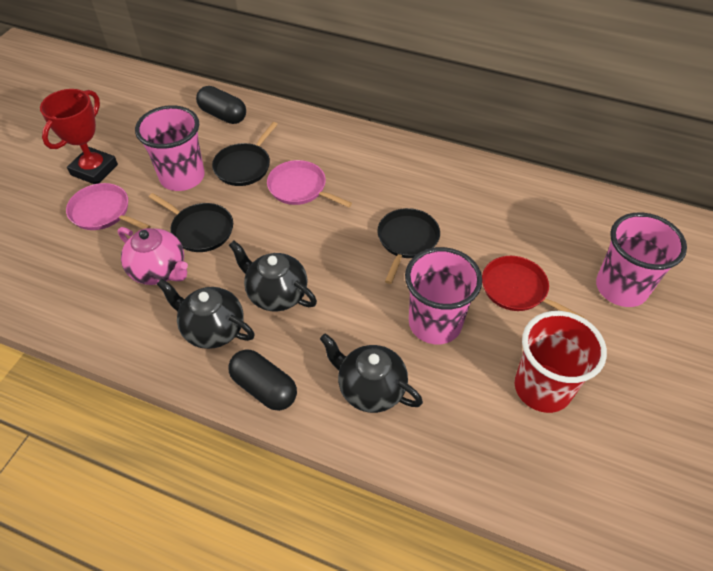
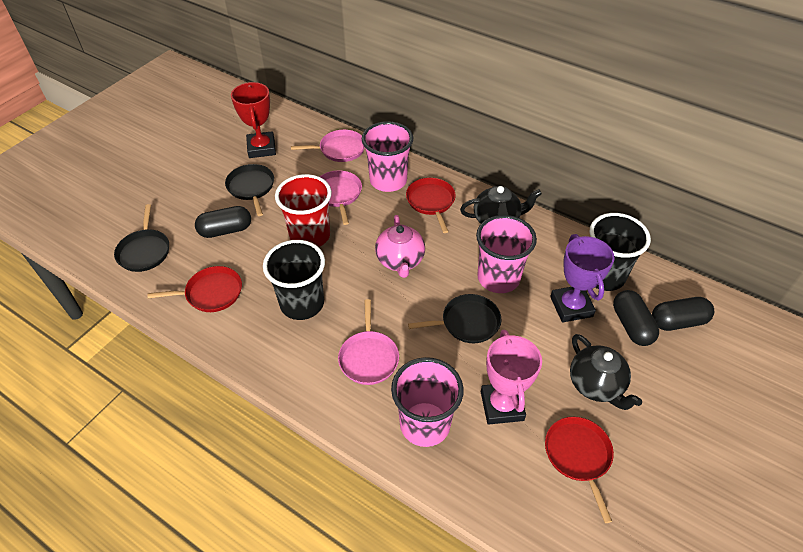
black capsule: [196,86,246,124] [229,349,297,411] = 2 -> [195,206,251,238] [613,290,659,346] [652,297,714,331] = 3
black cup: none = 0 -> [263,240,325,320] [590,213,651,291] = 2
black teapot: [157,279,255,349] [229,241,317,312] [320,334,423,413] = 3 -> [460,186,542,224] [570,334,642,410] = 2
pink pan: [66,183,150,230] [267,160,352,207] = 2 -> [291,130,365,162] [320,170,362,225] [338,299,399,385] = 3
pink trophy: none = 0 -> [481,330,542,425] = 1
purple trophy: none = 0 -> [550,234,615,323] = 1
red pan: [482,256,585,318] = 1 -> [148,266,242,312] [406,178,456,233] [545,417,614,523] = 3

